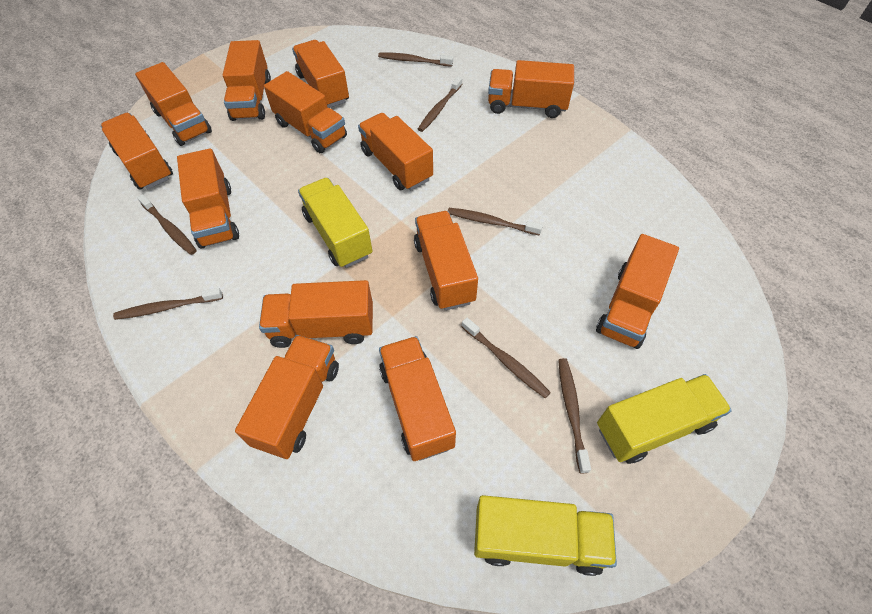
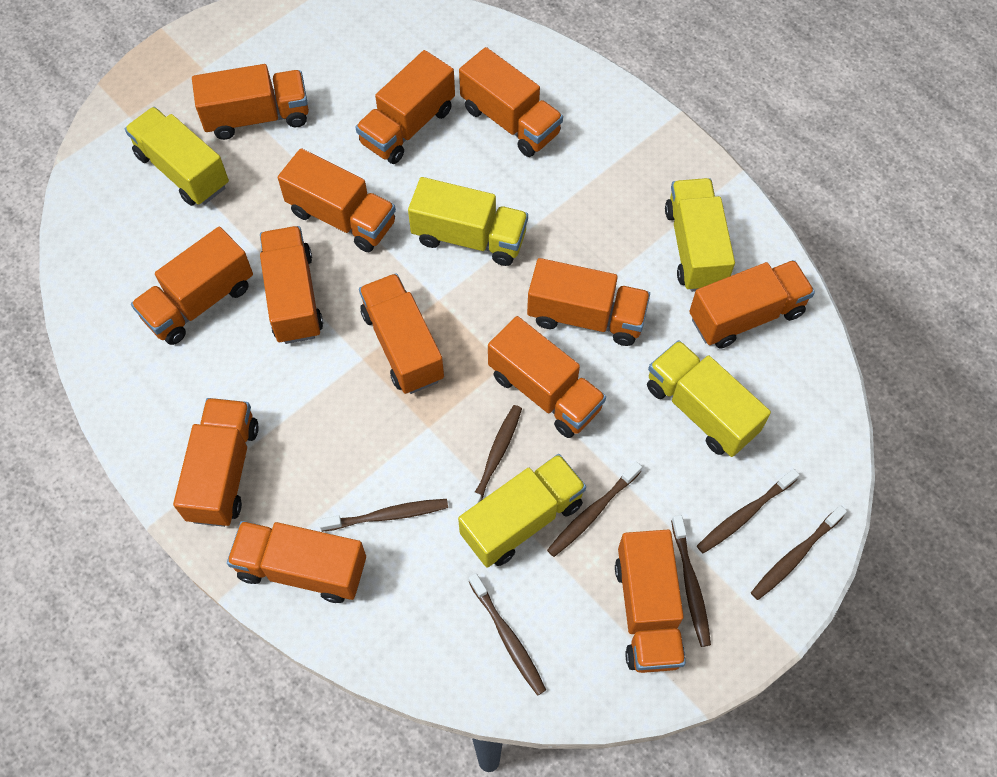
yellow truck: [298,178,372,268] [474,495,617,576] [597,374,732,464] = 3 -> [125,107,229,206] [408,177,528,266] [458,454,586,567] [647,340,771,457] [665,178,735,292] = 5

